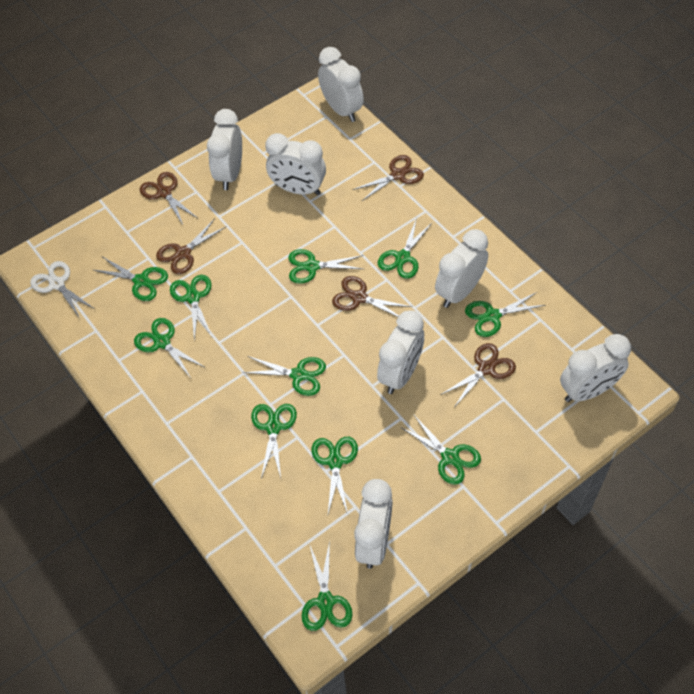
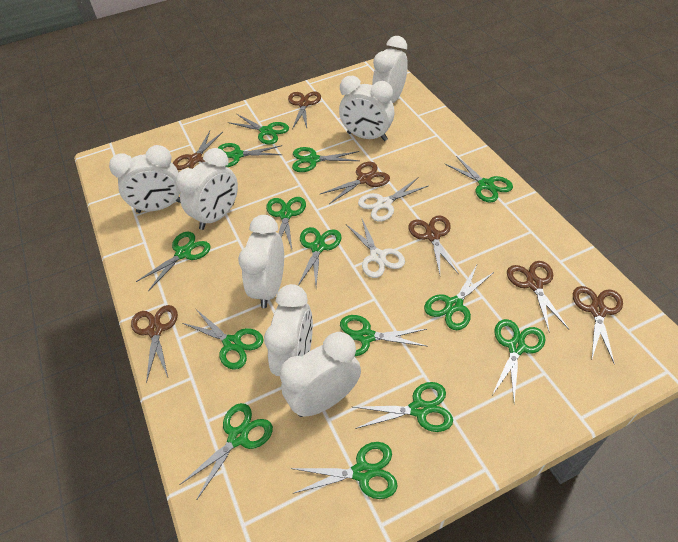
brown scissors: [140,172,197,225] [156,218,226,274] [332,276,412,317] [352,155,424,201] [440,343,516,406] = 5 -> [131,305,178,383] [173,131,223,170] [288,92,321,129] [320,162,390,204] [408,215,459,274] [507,261,569,331] [573,286,623,365] = 7
green scissors: [94,257,168,301] [134,318,204,378] [170,275,212,340] [243,356,326,396] [251,404,297,478] [288,249,363,284] [302,541,352,631] [312,437,358,514] [378,218,432,279] [400,415,481,485] [465,292,546,337] = 11 -> [136,231,211,291] [180,403,273,499] [182,308,264,370] [218,143,282,167] [228,114,289,145] [266,197,306,249] [291,442,397,499] [292,147,359,172] [298,227,342,286] [340,315,428,356] [354,382,453,432] [424,265,494,330] [445,156,513,203] [492,319,545,402] = 14
white scissors: [30,261,95,317] = 1 -> [346,217,405,278] [358,178,429,222] = 2

